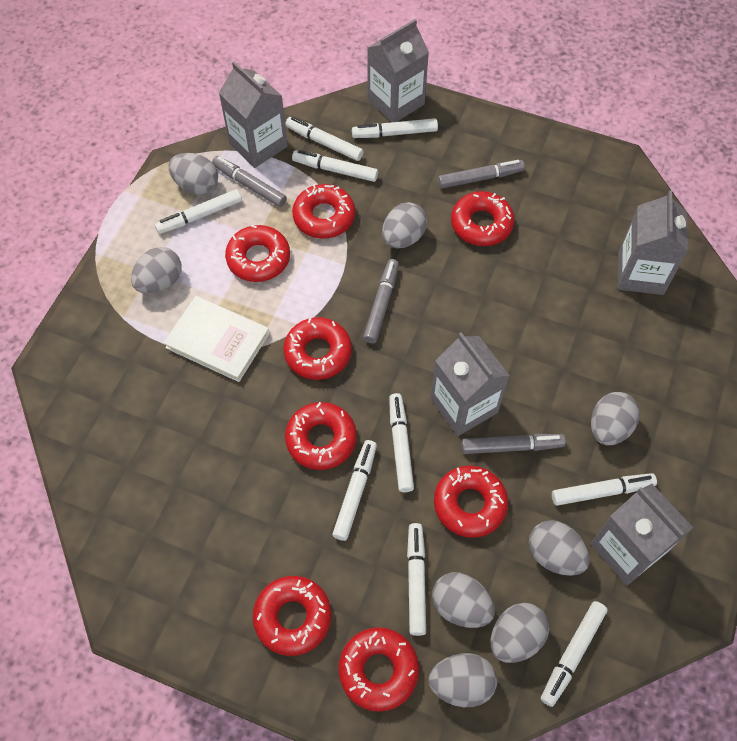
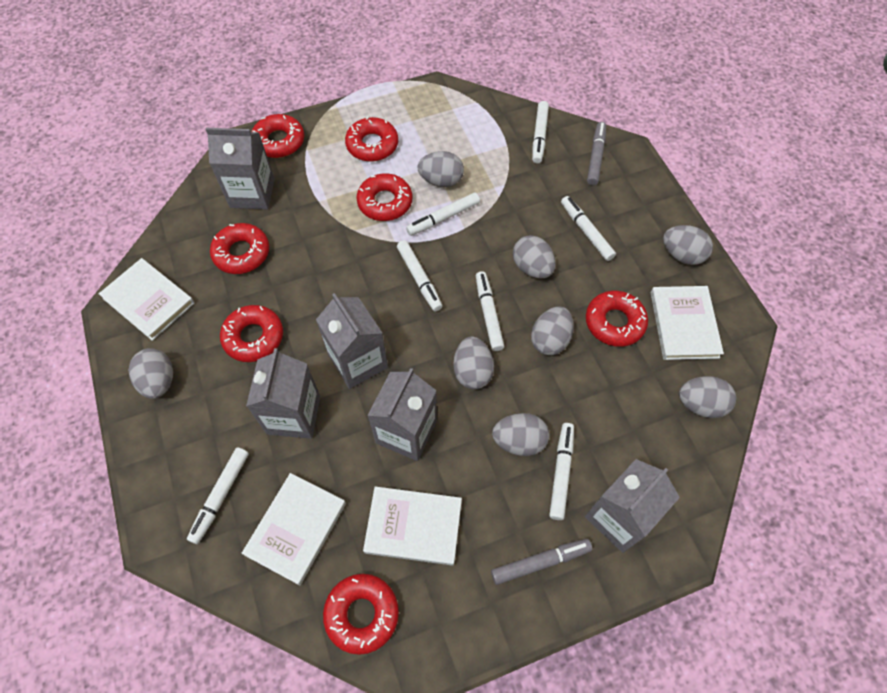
grey marker: [212,156,287,207] [363,259,399,344] [438,160,525,189] [461,434,566,454] = 4 -> [491,539,592,585] [587,122,606,186] = 2
red donut: [225,225,290,282] [253,576,331,656] [283,317,352,380] [285,402,357,470] [292,184,355,239] [338,627,419,712] [434,466,508,538] [451,191,515,246] = 8 -> [210,223,269,274] [220,305,283,362] [252,114,304,158] [323,574,399,655] [345,116,398,162] [356,173,412,221] [586,291,648,347] = 7
white book: [163,296,270,382] = 1 -> [99,258,194,341] [242,473,346,585] [363,486,462,566] [651,286,724,360] = 4
white marker: [155,189,242,234] [285,117,364,161] [292,150,378,182] [332,440,377,541] [352,118,438,138] [389,393,414,492] [407,523,426,636] [541,601,608,707] [552,473,657,506] = 9 -> [187,447,249,544] [397,240,443,311] [406,192,480,236] [476,271,504,351] [532,101,549,164] [549,423,574,520] [561,196,616,261] = 7

